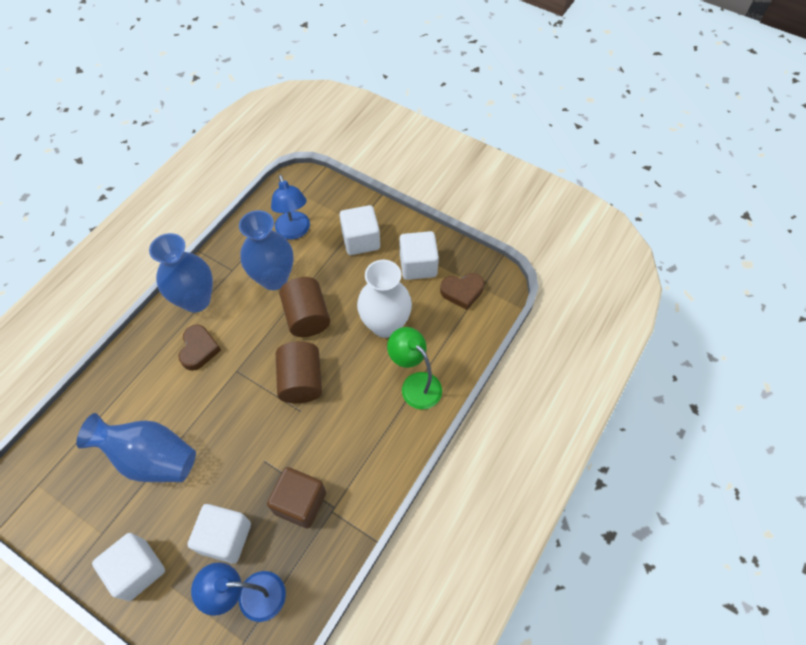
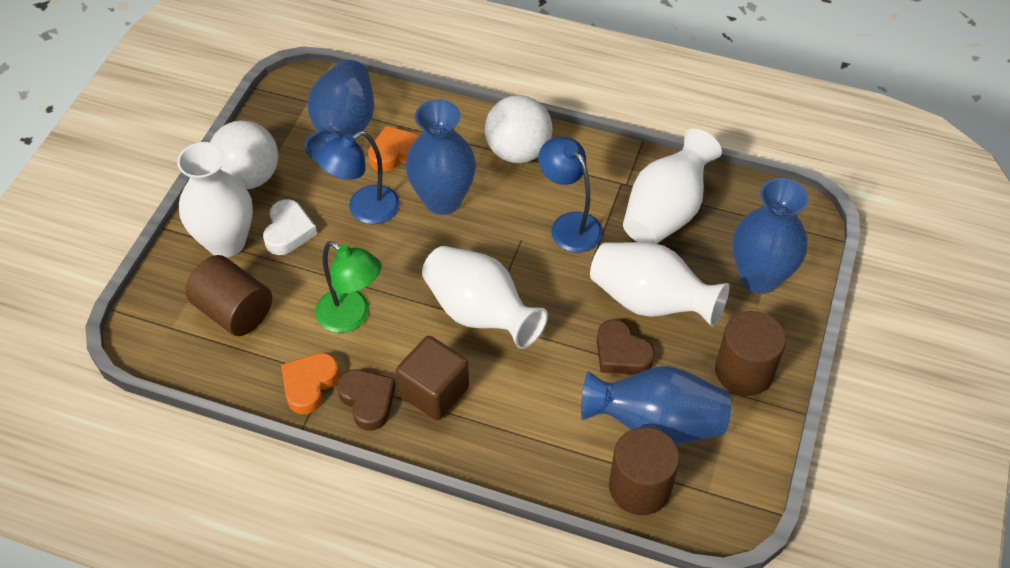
blue vase: [76,413,196,482] [149,233,213,313] [239,210,294,290] = 3 -> [304,60,374,162] [405,99,476,215] [581,366,731,445] [732,178,809,293] = 4
brown cylinder: [276,342,322,403] [279,277,330,337] = 2 -> [185,255,272,336] [609,427,680,515] [715,311,786,396] = 3
orange heart: none = 0 -> [281,353,339,414] [368,126,420,172] = 2
white ball: none = 0 -> [210,120,278,189] [485,95,552,163] = 2
white cube: [92,533,165,601] [187,504,251,564] [340,205,380,255] [400,231,439,280] = 4 -> none = 0
white heart: none = 0 -> [263,199,317,255] = 1
white vase: [357,260,412,338] = 1 -> [177,142,253,257] [422,246,548,349] [590,242,729,327] [623,128,722,244] = 4

